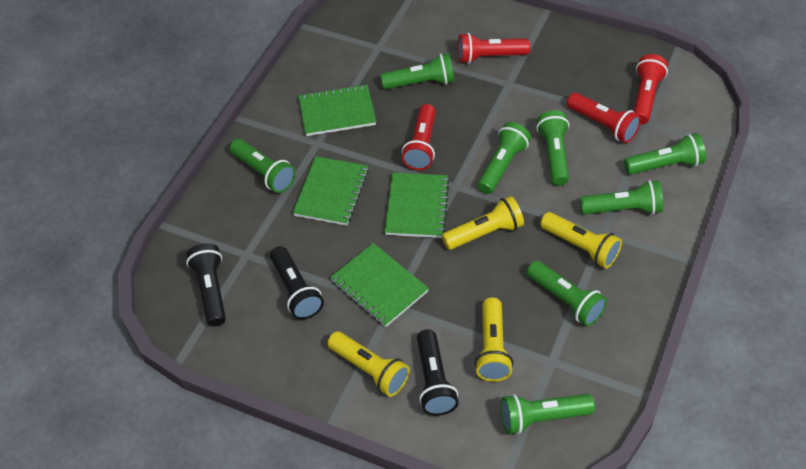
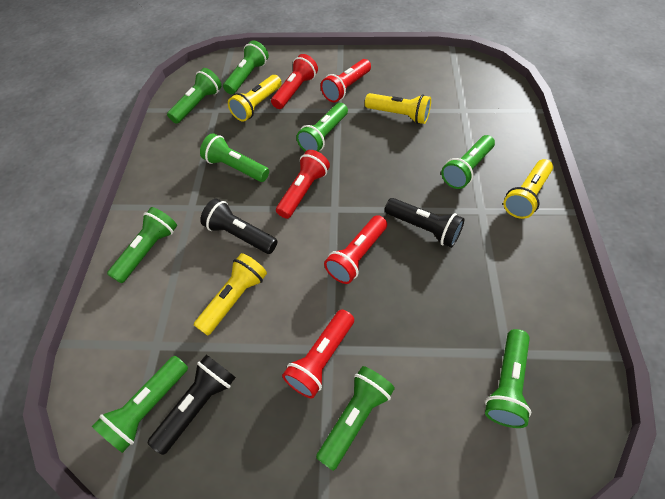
green flashlight: [230,139,296,193] [380,53,454,89] [477,122,531,194] [501,394,595,434] [527,261,607,326] [536,110,569,185] [580,180,663,215] [624,133,706,175] = 8 -> [92,356,188,453] [107,207,177,283] [167,68,222,124] [200,133,269,182] [223,40,269,95] [296,103,348,152] [316,366,395,471] [441,135,495,189] [485,329,531,428] = 9
green notebook: [293,156,368,226] [298,84,376,136] [330,243,429,327] [385,173,450,238] = 4 -> none = 0
red flashlight: [402,104,436,170] [458,33,530,64] [567,93,641,143] [634,54,668,124] = 4 -> [271,54,318,109] [276,150,330,219] [282,310,354,398] [321,59,371,102] [324,215,387,284] = 5

